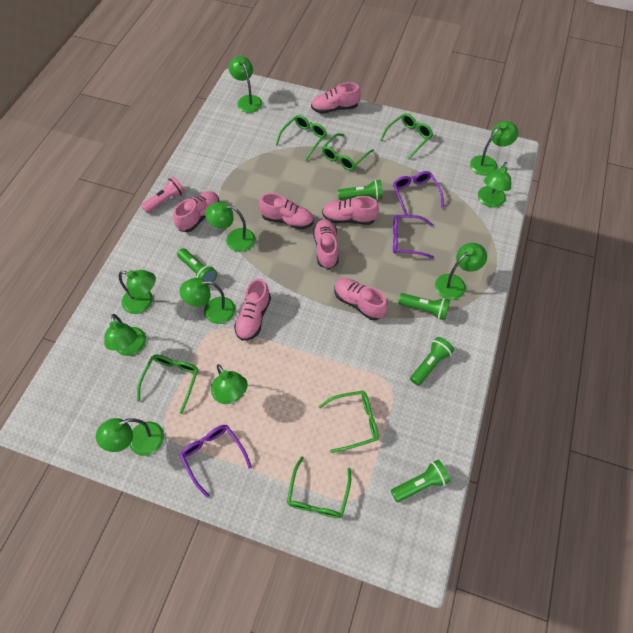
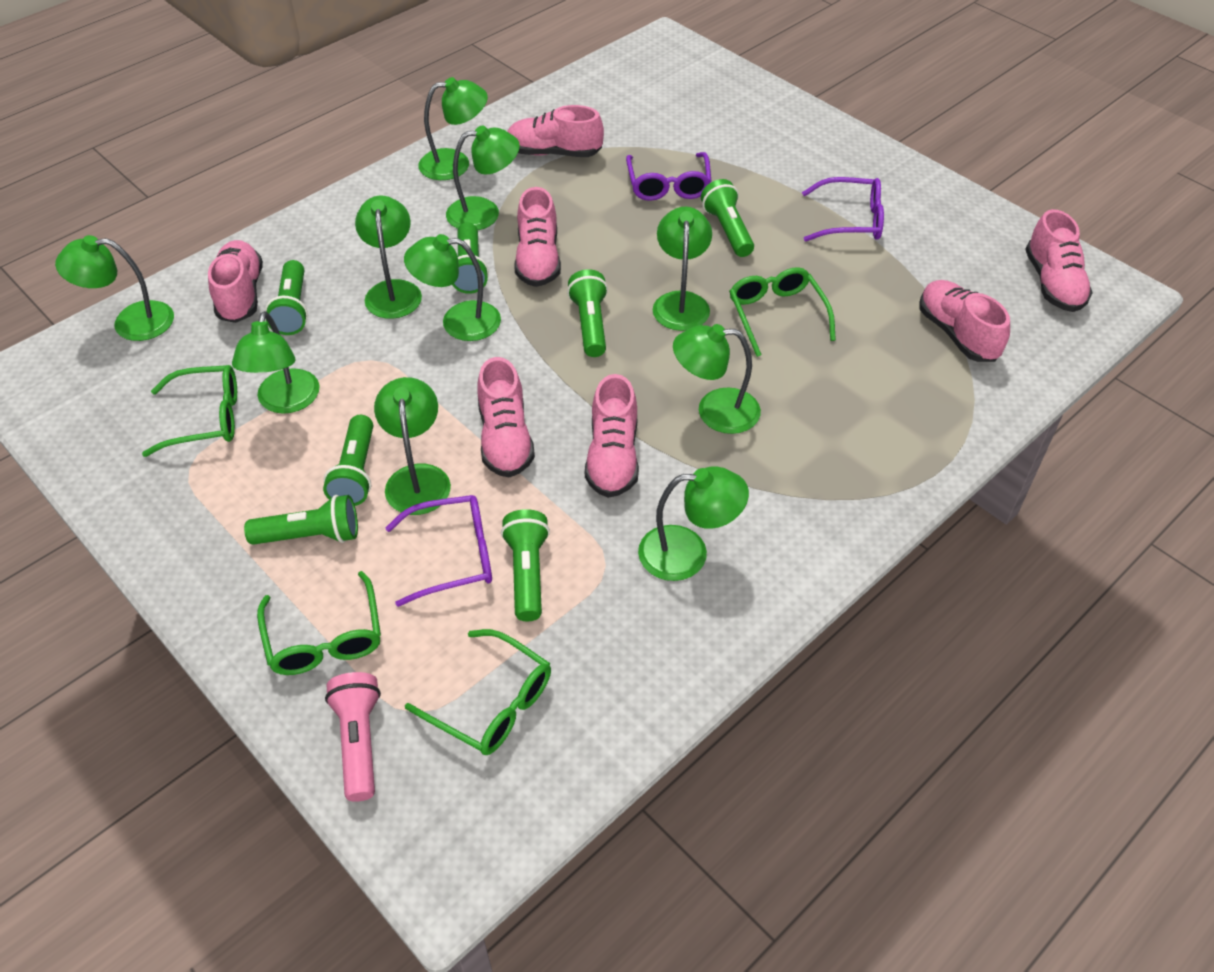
green flashlight: [177,248,217,285] [338,180,383,200] [391,460,450,502] [398,293,450,320] [410,337,454,386] = 5 -> [244,495,358,545] [265,260,308,335] [323,415,373,506] [452,222,489,294] [501,509,550,621] [567,269,608,357] [701,179,754,257] = 7
green glasses: [137,355,199,414] [276,115,327,161] [287,457,351,518] [319,390,379,453] [322,133,374,171] [380,113,433,159] = 6 -> [142,365,237,457] [257,571,381,675] [405,629,551,755] [729,267,836,357] = 4

